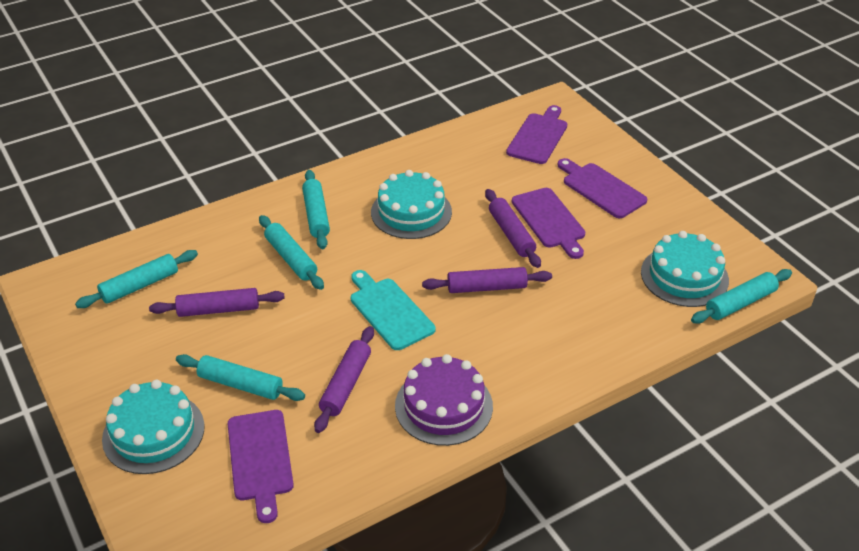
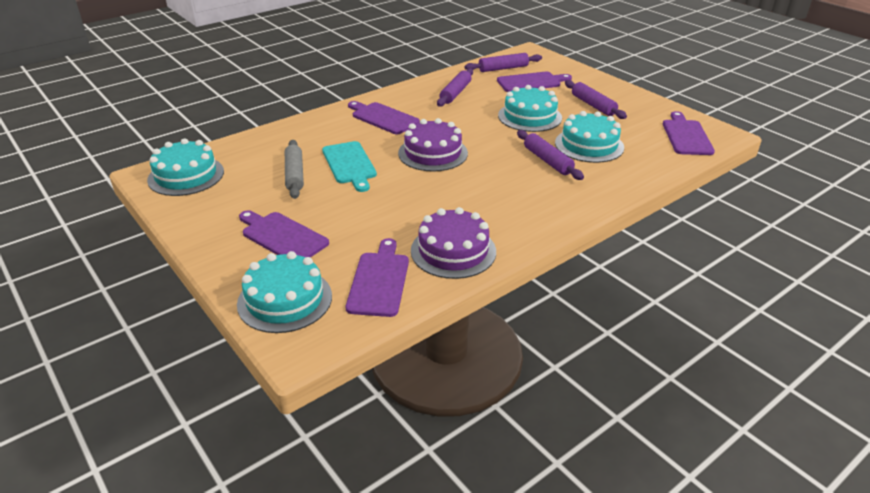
grey rolling pin: none = 0 -> [285,140,304,199] = 1
purple cake: [395,354,493,446] = 1 -> [398,118,468,172] [411,207,496,279] = 2
purple cutting board: [228,410,294,523] [506,105,567,164] [512,188,585,259] [557,158,647,218] = 4 -> [239,210,329,257] [346,238,409,317] [348,101,420,134] [497,71,572,92] [663,111,715,155] = 5
turquoise cake: [102,380,205,474] [371,170,452,239] [641,231,729,307] = 3 -> [147,138,224,196] [237,251,332,333] [498,85,562,132] [555,111,624,163] = 4
turquoise rolling pin: [75,250,198,308] [176,354,305,401] [259,215,324,290] [302,170,330,249] [691,269,792,324] = 5 -> none = 0

